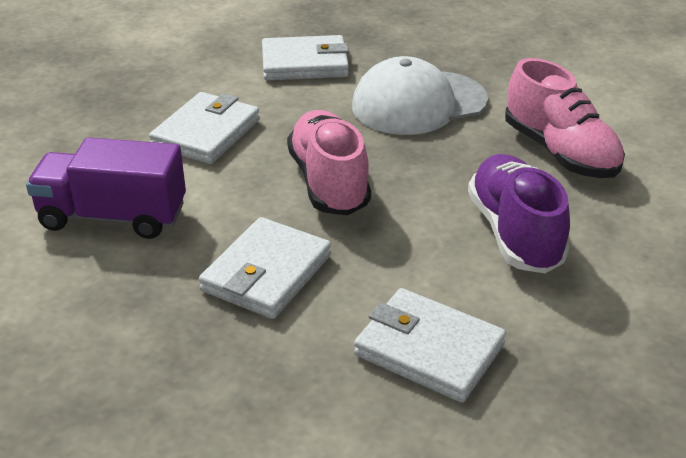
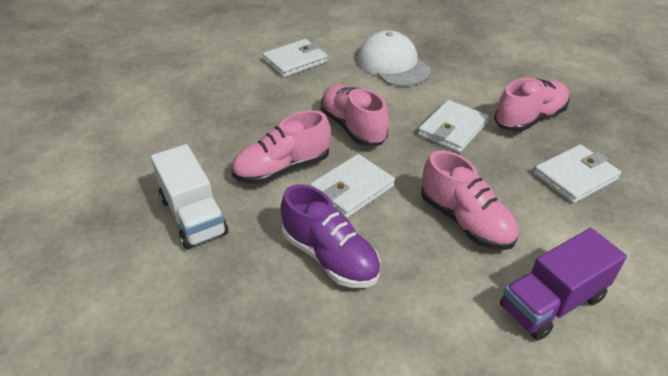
pink shoe: [287,110,371,215] [505,58,625,178] = 2 -> [231,110,331,184] [320,84,389,146] [421,150,518,250] [494,78,570,132] = 4
white truck: none = 0 -> [151,144,229,249] = 1

